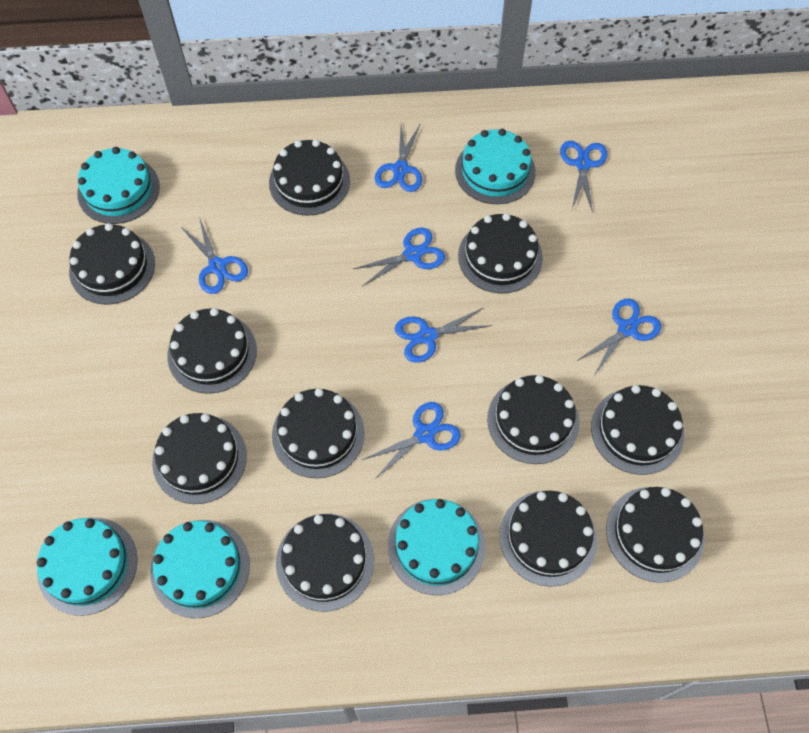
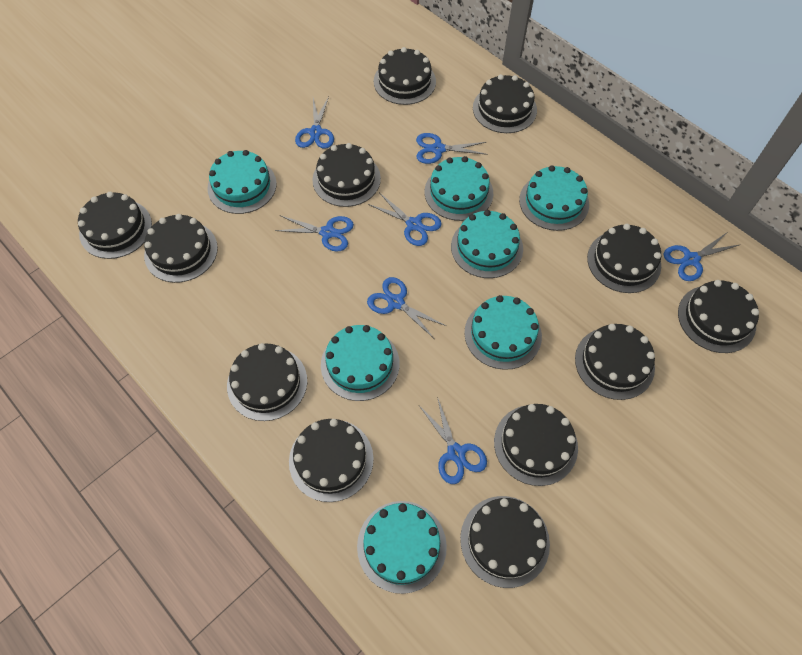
black cake: [69,223,155,304] [152,413,247,504] [167,308,257,394] [269,140,350,216] [272,388,365,478] [276,514,374,611] [458,213,543,294] [487,375,580,464] [499,491,597,587] [591,385,684,475] [606,487,704,583] = 11 -> [78,192,152,259] [144,214,218,283] [227,343,307,421] [289,419,374,502] [312,143,381,207] [374,47,436,105] [460,496,550,588] [473,74,537,133] [494,404,578,486] [575,324,655,400] [587,224,661,293] [678,280,759,353] = 12
turquoise cake: [37,517,138,616] [77,147,160,224] [150,520,250,618] [388,499,485,595] [455,129,536,204] = 5 -> [207,150,277,214] [321,325,400,401] [357,501,447,594] [425,156,493,221] [451,210,523,278] [464,295,542,370] [519,165,589,231] = 7

